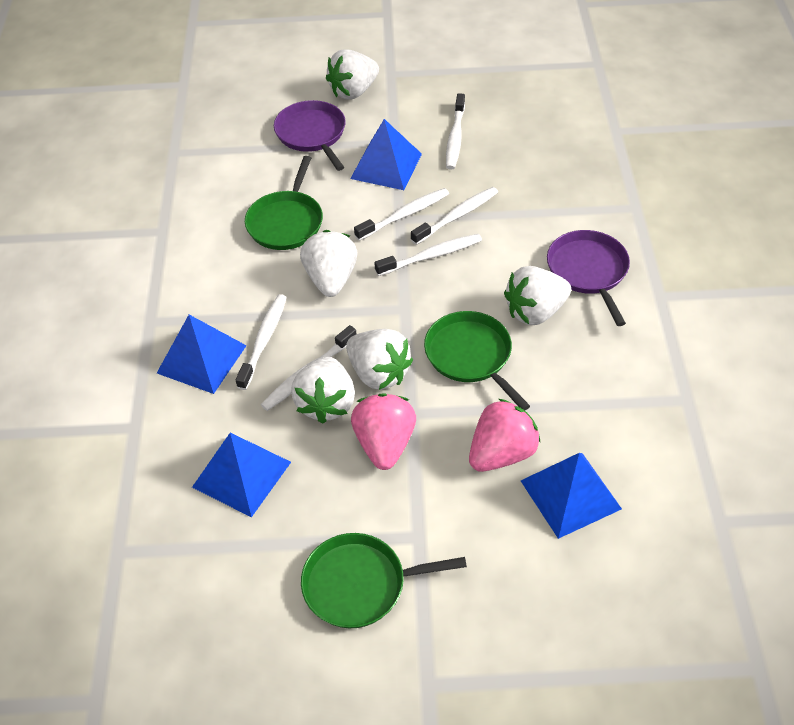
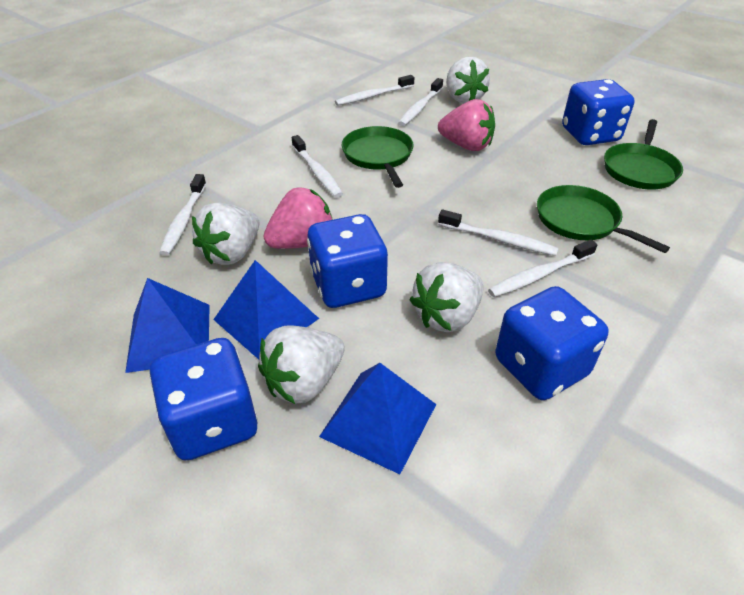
blue dice: none = 0 -> [149,338,258,460] [307,214,388,308] [495,286,609,400] [562,79,635,145] = 4
blue pyramid: [157,315,247,394] [192,433,291,517] [350,119,422,190] [521,453,622,539] = 4 -> [125,278,210,373] [213,260,319,359] [319,363,436,474] = 3
purple pan: [274,100,346,171] [547,230,630,326] = 2 -> none = 0
white strawberry: [291,357,355,424] [300,230,357,297] [326,49,379,100] [346,329,413,390] [504,266,571,325] = 5 -> [192,203,260,265] [258,325,345,404] [410,262,484,332] [446,56,490,104] = 4

